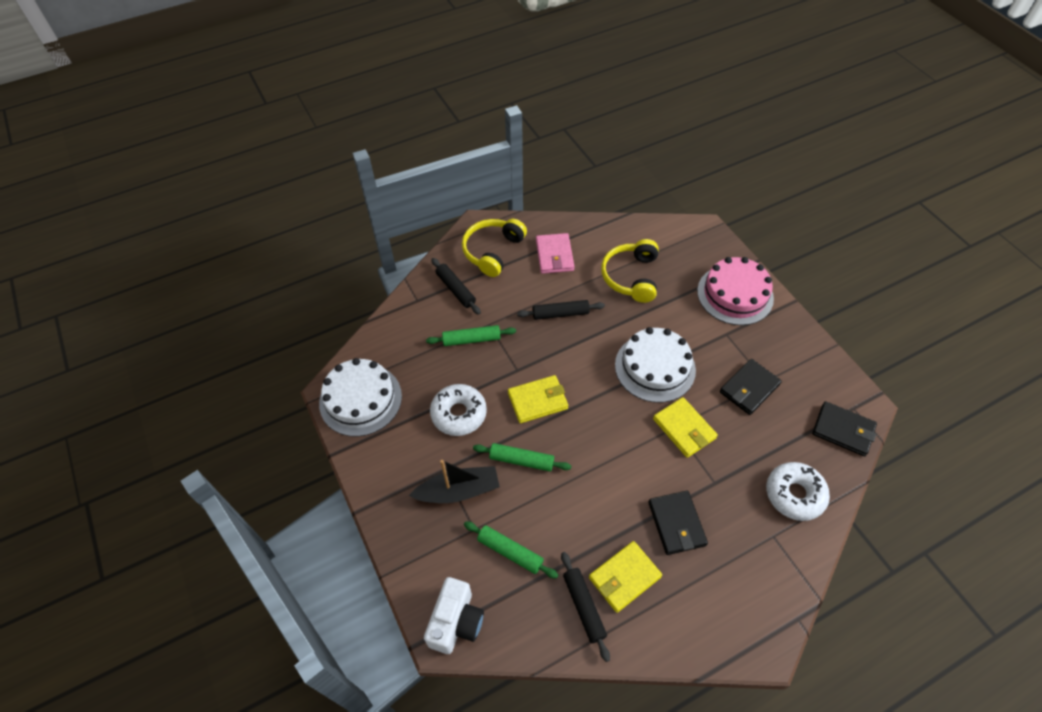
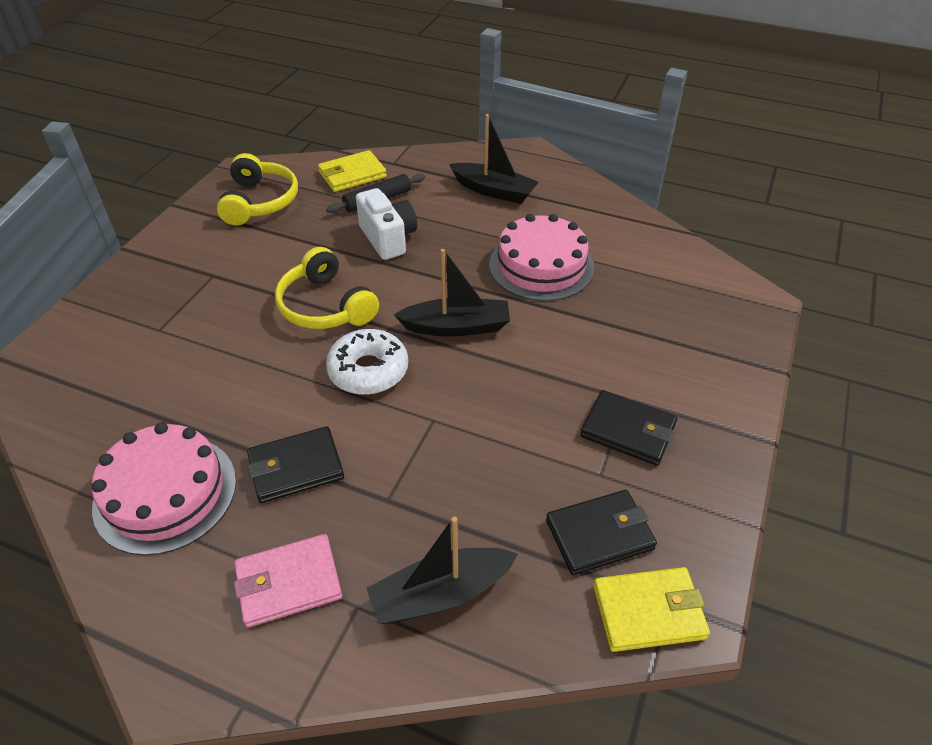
black boat: [409,460,500,503] = 1 -> [367,517,518,624] [394,249,510,337] [449,114,539,204] = 3
black rolling pin: [431,258,481,315] [517,300,605,320] [561,552,610,662] = 3 -> [326,174,425,213] = 1
green rolling pin: [426,325,516,346] [464,521,558,579] [473,443,571,471] = 3 -> none = 0
pink cake: [697,257,774,325] = 1 -> [92,422,236,556] [489,214,594,301] = 2
white cake: [319,358,402,437] [615,327,696,403] = 2 -> none = 0
white donut: [430,384,487,436] [766,462,830,521] = 2 -> [326,329,408,395] = 1
yellow wallet: [508,375,568,423] [589,541,662,613] [653,397,718,458] = 3 -> [318,150,387,192] [593,567,710,652] = 2

